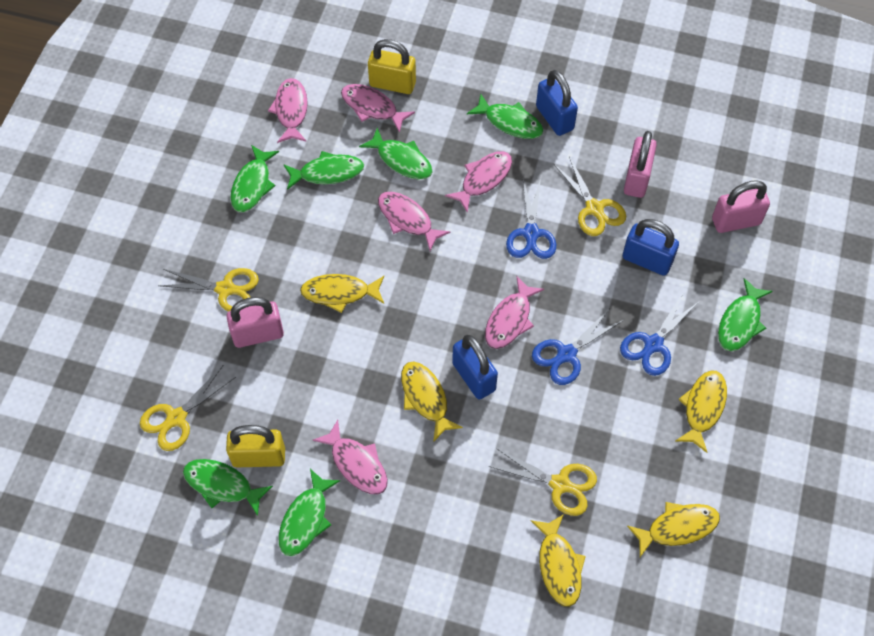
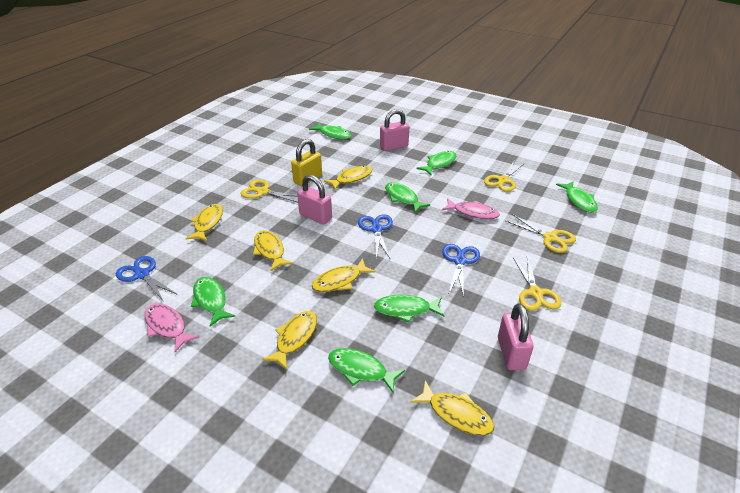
blue padlock: [452,335,498,400] [536,70,578,136] [623,219,679,276] = 3 -> none = 0
pink fish: [268,78,308,143] [313,420,388,495] [341,84,415,133] [378,192,450,251] [445,151,512,213] [485,276,544,349] = 6 -> [145,303,199,352] [442,198,500,220] = 2
yellow fish: [300,274,384,313] [401,361,463,442] [531,514,586,607] [627,502,720,557] [676,370,727,453] = 5 -> [185,204,223,241] [253,230,293,271] [262,311,317,370] [312,258,375,292] [324,166,372,189] [410,381,494,436] = 6
yellow padlock: [226,425,285,467] [368,39,416,94] = 2 -> [291,139,322,186] = 1

